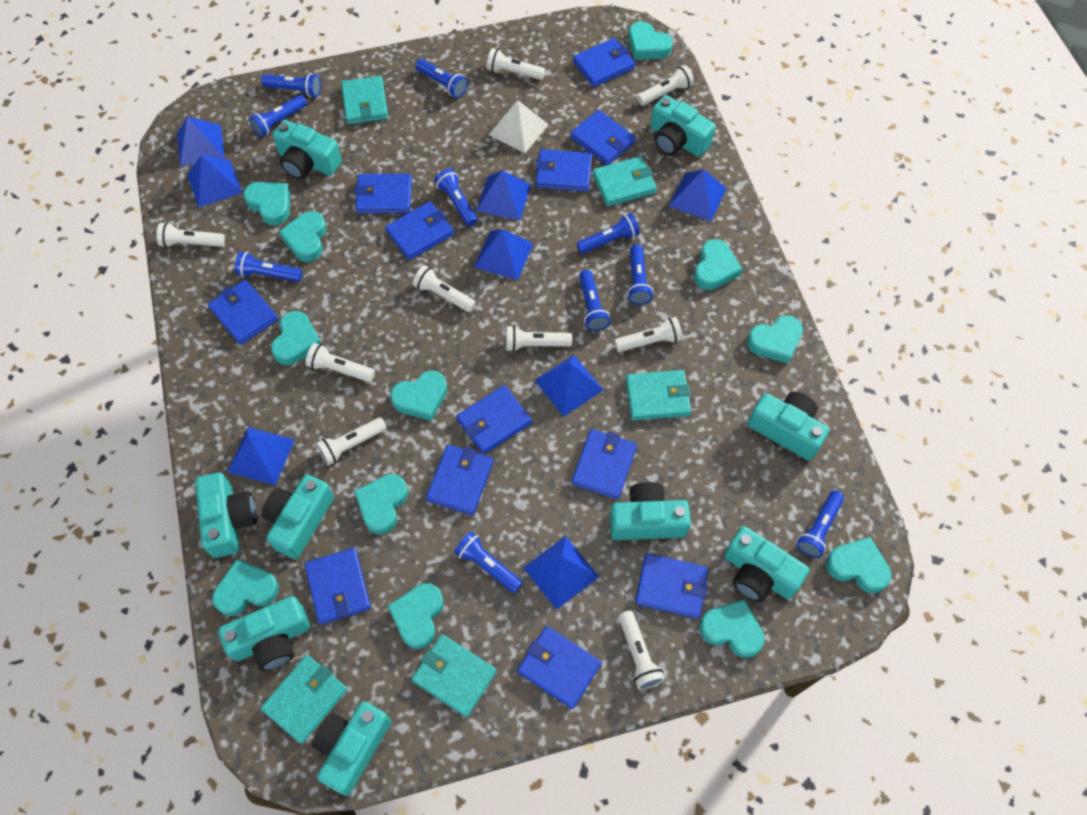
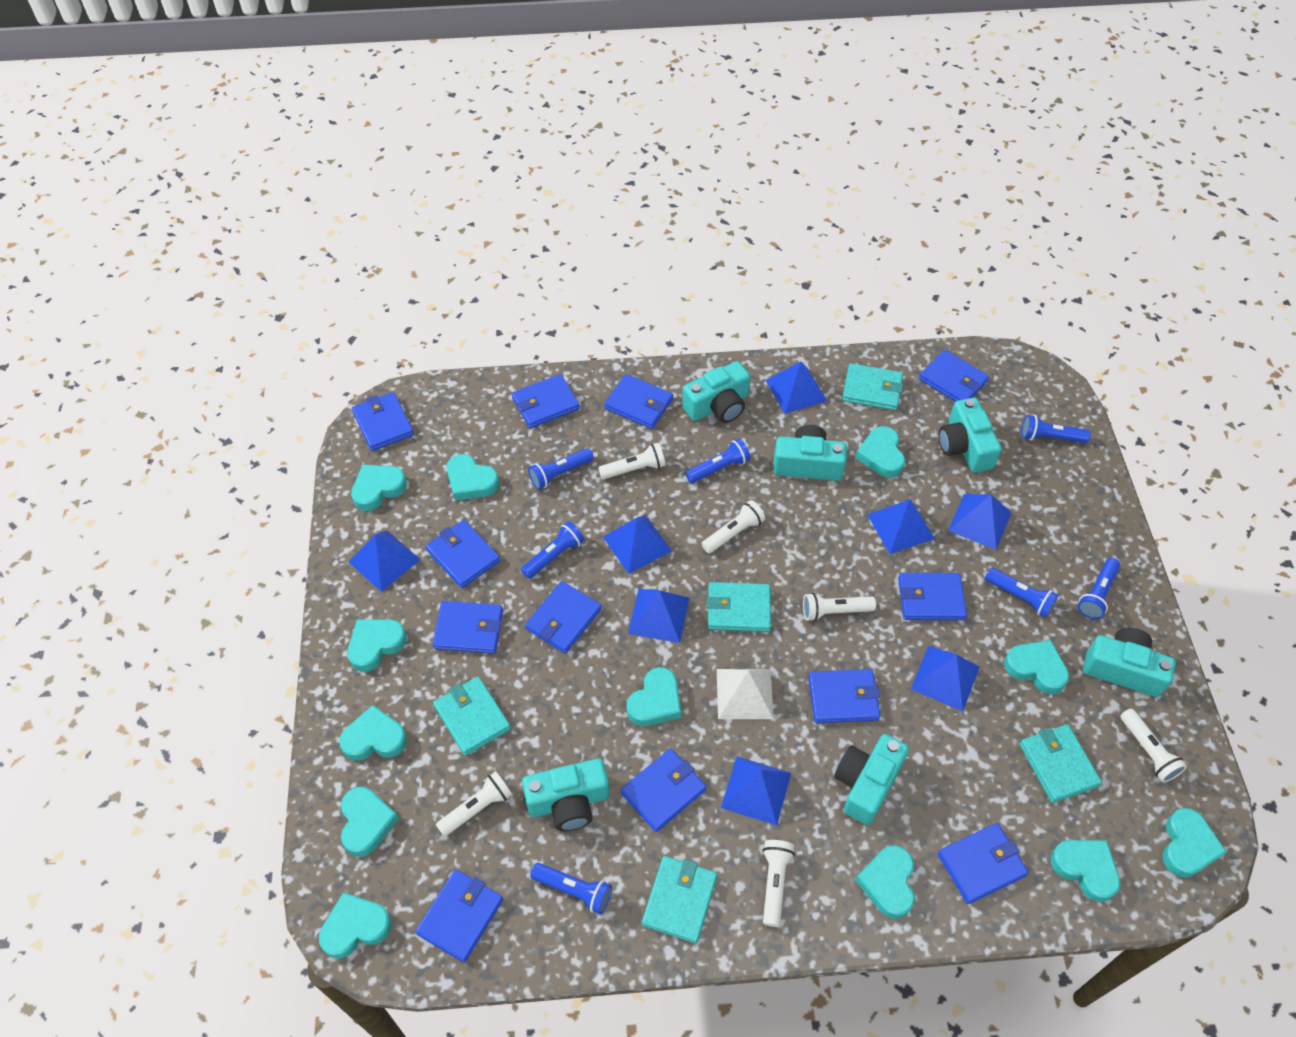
blue flashlight: [235,252,303,282] [249,95,307,137] [261,73,321,97] [415,59,468,98] [435,169,478,227] [454,531,523,593] [576,213,640,254] [579,270,610,331] [627,244,653,305] [796,490,844,558] = 10 -> [521,521,584,579] [528,448,594,490] [530,863,612,914] [685,438,751,483] [985,568,1058,618] [1021,415,1091,443] [1078,558,1120,619] = 7
turquoise camera: [195,472,257,558] [218,596,310,671] [262,475,334,559] [272,120,342,179] [312,701,391,796] [609,482,691,540] [650,95,715,157] [724,526,809,602] [748,392,829,461] = 9 -> [522,758,609,831] [682,361,750,423] [773,425,847,481] [834,734,909,825] [939,398,1002,472] [1083,628,1176,697] = 6
white flashlight: [157,222,225,248] [306,343,375,382] [316,417,387,466] [413,265,476,312] [487,48,545,80] [506,325,572,352] [614,317,683,352] [619,611,665,690] [637,65,694,106] = 9 -> [436,771,512,837] [598,443,666,479] [702,500,765,553] [763,840,795,927] [803,593,876,621] [1120,709,1187,782] = 6

